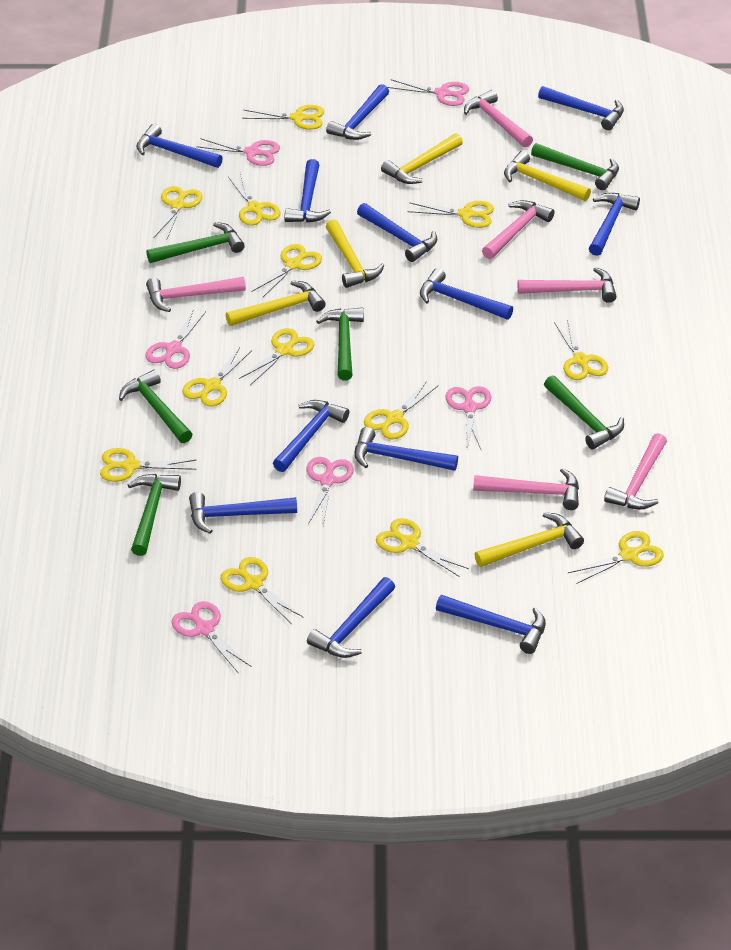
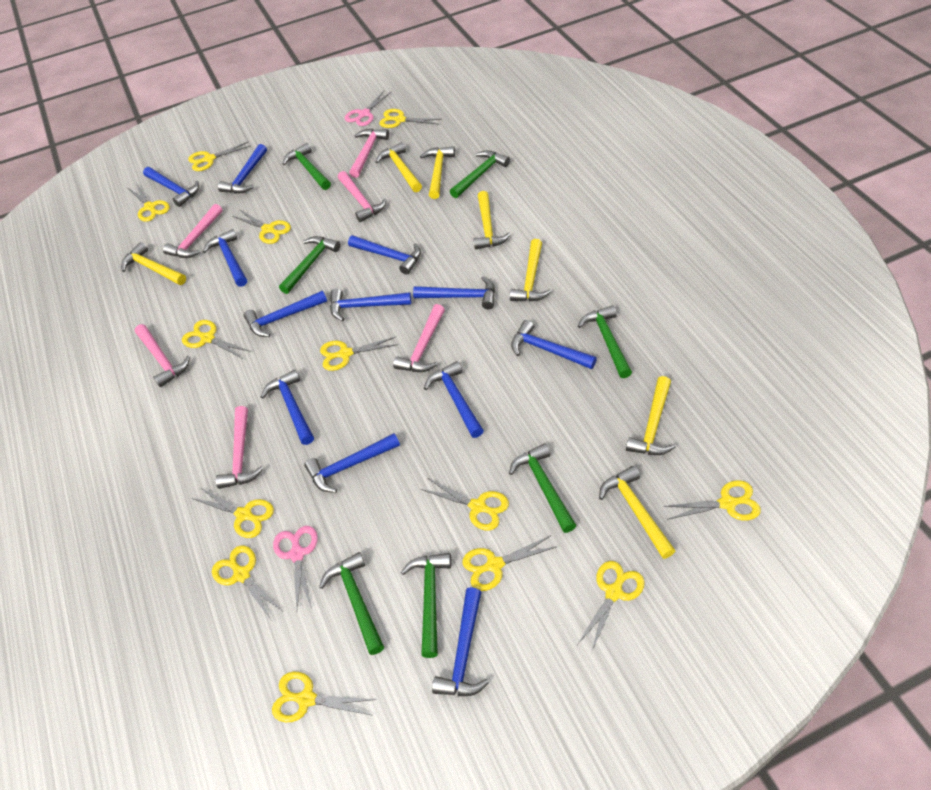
green hammer: [119,370,192,443] [128,474,181,556] [146,222,245,263] [316,307,364,380] [531,143,619,190] [544,375,624,449] = 6 -> [279,236,340,294] [282,143,331,190] [319,552,384,655] [401,553,451,658] [450,150,510,198] [509,443,577,533] [578,305,632,378] = 7
pink scissors: [145,309,206,369] [171,601,252,672] [196,138,280,166] [307,457,354,525] [388,79,469,106] [446,386,491,451] = 6 -> [273,526,318,610] [345,91,392,126] = 2
yellow hammer: [226,281,326,326] [326,220,385,288] [381,133,463,184] [474,512,584,567] [504,151,591,201] = 5 -> [121,242,186,285] [376,142,422,192] [420,146,455,199] [474,191,511,250] [510,239,551,302] [599,466,675,559] [626,376,676,455] = 7

